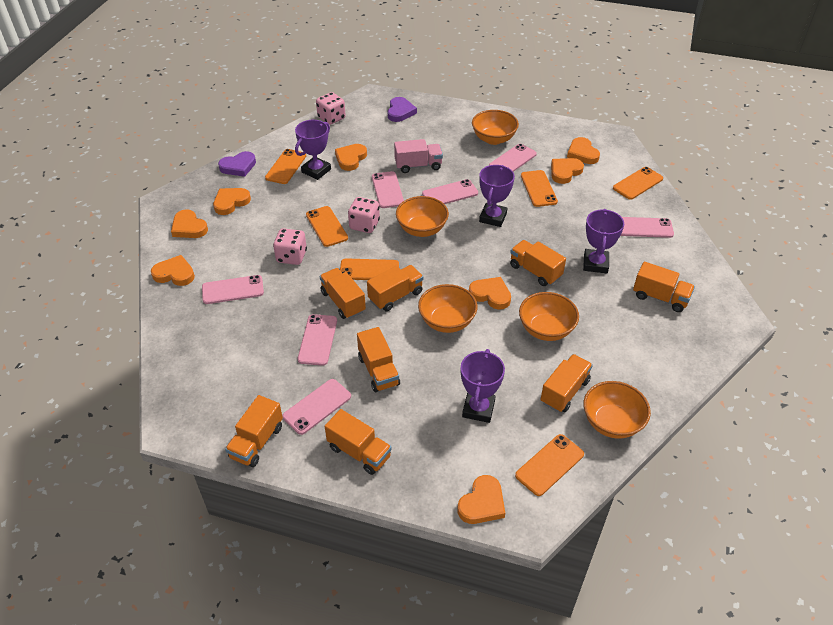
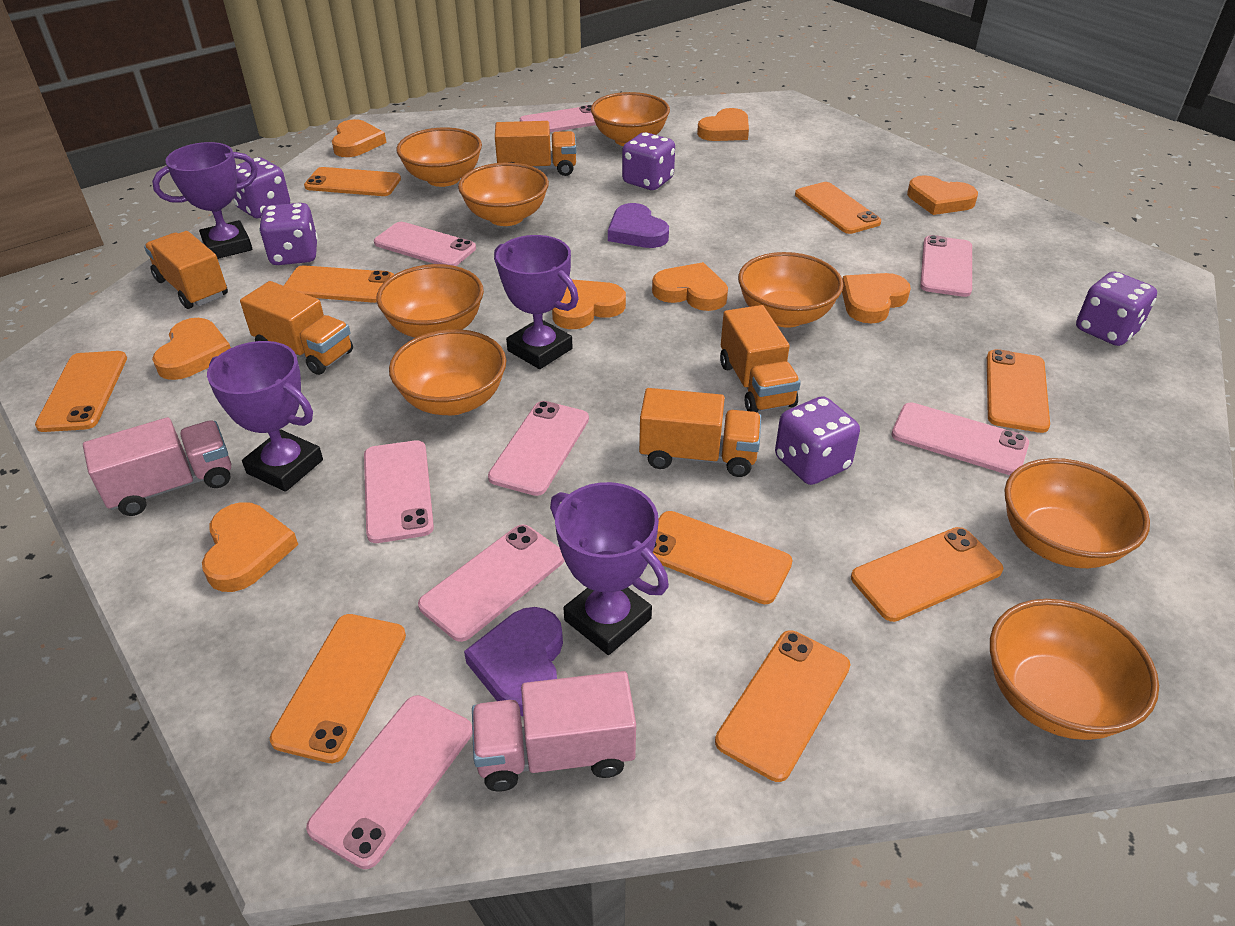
orange bowl: [396,196,449,237] [418,284,478,333] [472,110,519,145] [519,292,579,341] [584,381,651,439] = 5 -> [376,264,484,338] [389,329,506,415] [396,128,482,187] [458,163,549,226] [591,92,670,146] [738,252,843,328] [990,599,1159,740] [1004,458,1150,568] = 8
orange phone: [265,149,306,184] [306,206,348,247] [340,258,399,280] [515,434,584,496] [521,170,558,207] [613,167,663,200] = 6 -> [35,351,127,432] [270,614,406,763] [284,265,394,303] [304,167,401,196] [653,511,793,604] [715,630,850,782] [795,182,881,234] [851,527,1004,622] [987,349,1050,433] = 9
orange truck: [225,395,283,467] [320,268,366,319] [325,409,392,475] [357,327,400,392] [367,265,423,311] [510,240,566,286] [540,354,593,412] [633,262,695,312] = 8 -> [144,231,228,309] [240,281,353,375] [495,121,576,176] [639,388,761,477] [720,305,801,412] = 5
pink dice: [273,228,307,265] [316,92,346,125] [348,197,380,233] = 3 -> none = 0
pink phone: [202,275,264,304] [282,379,351,435] [298,314,337,366] [372,171,404,208] [422,179,478,204] [489,144,537,172] [620,217,674,238] = 7 -> [306,695,472,869] [364,440,434,543] [374,222,476,266] [418,524,565,642] [488,401,589,496] [520,105,596,132] [891,402,1029,475] [920,235,972,297] = 8
pink truck: [394,139,443,173] = 1 -> [83,417,231,516] [472,671,636,792] = 2
purple dice: none = 0 -> [233,157,290,218] [259,203,318,265] [622,132,675,190] [775,396,860,485] [1076,271,1157,346] = 5

